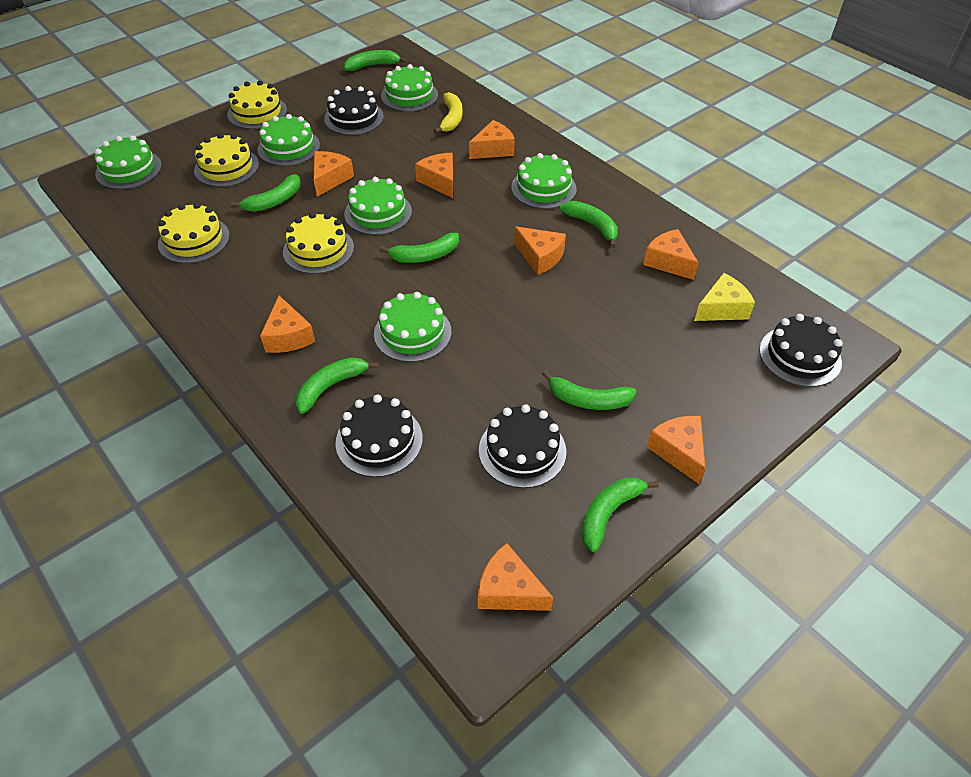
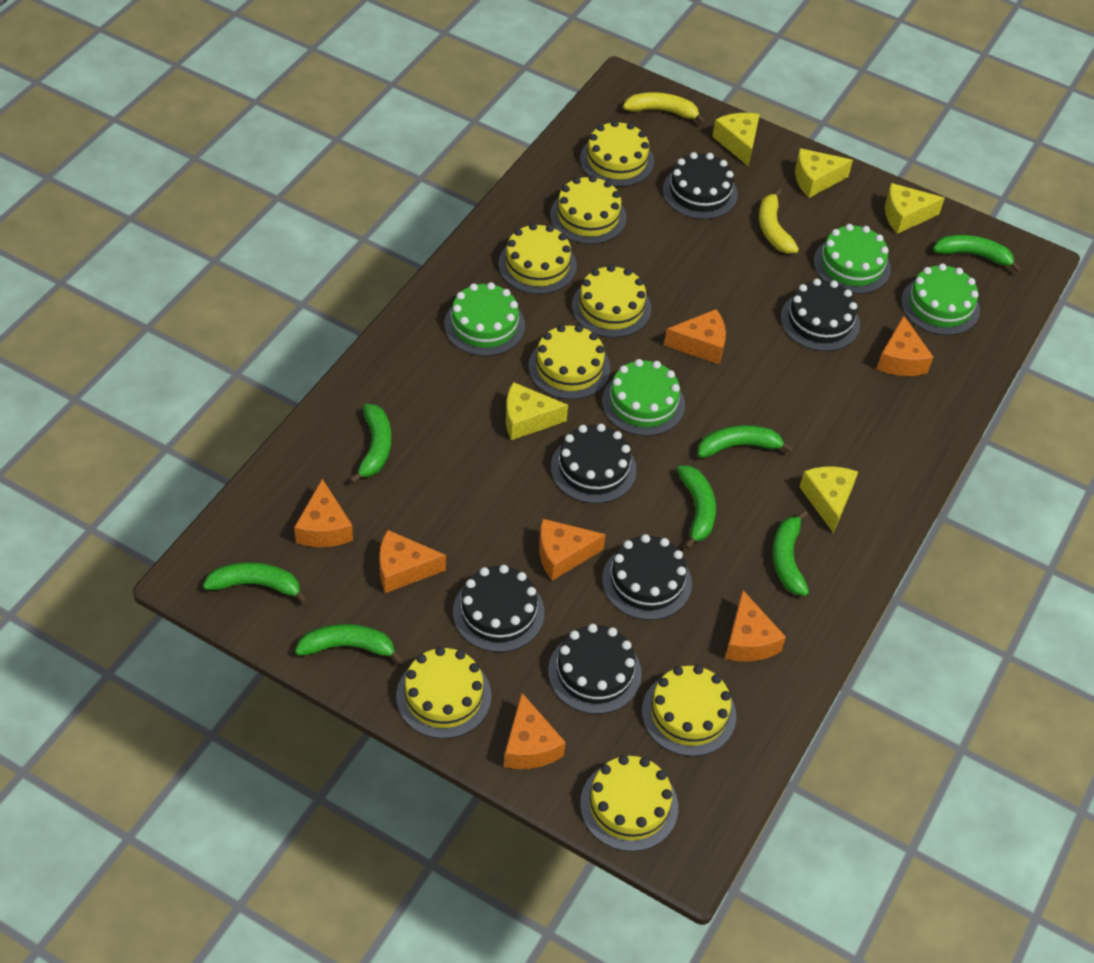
black cake: [324,86,384,135] [335,394,423,477] [479,404,566,488] [759,314,843,387] = 4 -> [453,565,544,652] [548,624,642,714] [551,424,637,504] [602,534,692,620] [663,152,738,219] [781,278,860,351] = 6
green cake: [95,135,162,189] [257,114,320,166] [344,177,412,235] [374,292,452,362] [381,64,438,112] [511,153,577,209] = 6 -> [444,282,525,356] [602,359,685,436] [814,224,891,294] [901,264,980,335] = 4
orange cheese: [260,296,315,353] [314,151,354,197] [415,153,453,198] [469,120,515,159] [478,543,553,611] [514,226,566,275] [643,229,699,280] [647,416,705,485] = 8 -> [294,479,353,547] [379,530,446,593] [504,693,566,769] [539,519,606,581] [664,309,726,364] [725,590,786,662] [876,316,933,376] = 7
yellow banana: [434,92,463,134] = 1 -> [623,92,706,124] [759,188,799,253] = 2
yellow cake: [158,203,230,264] [194,133,259,187] [227,81,287,129] [283,212,354,274] = 4 -> [396,647,491,739] [499,223,577,294] [528,325,610,400] [550,175,627,244] [572,265,651,338] [580,120,654,187] [580,755,678,852] [642,665,736,756] = 8
yellow cheese: [694,273,755,321] = 1 -> [506,382,568,440] [712,113,760,167] [795,148,853,198] [800,467,858,533] [885,183,945,234] = 5

